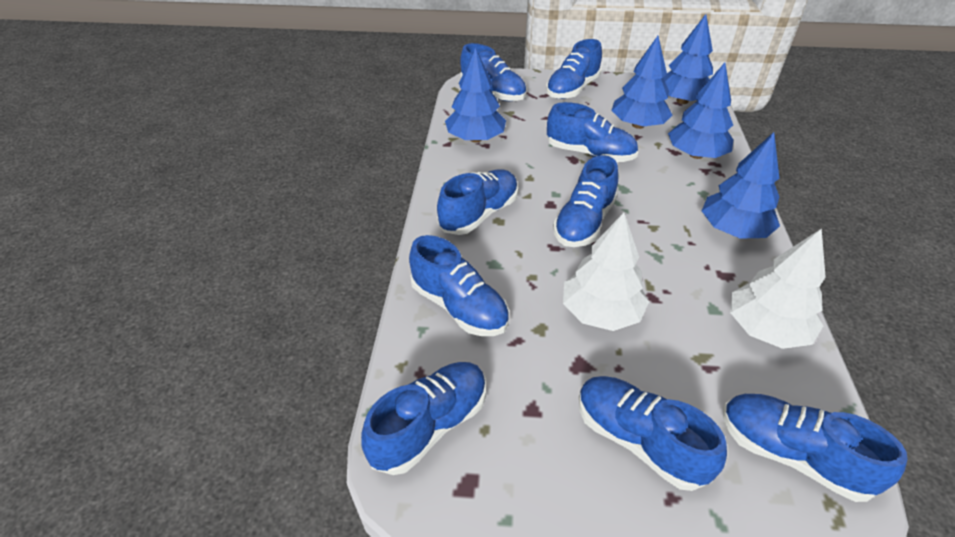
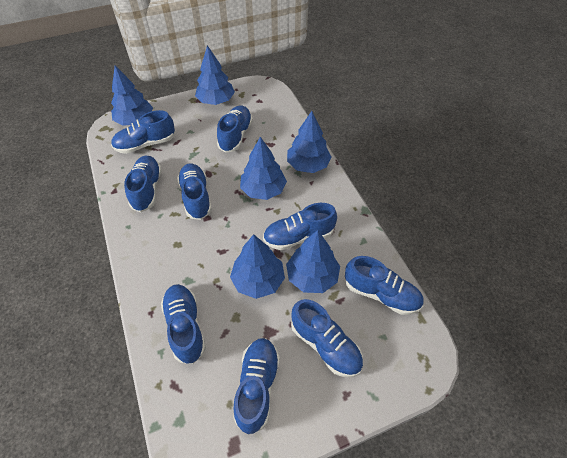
blue tree: [445,47,506,143] [612,36,672,129] [663,14,713,104] [668,63,733,159] [702,132,780,239] = 5 -> [111,66,153,126] [195,45,235,105] [230,234,285,299] [240,137,287,200] [286,230,340,293] [287,111,331,173] = 6
white tree: [563,213,649,331] [730,228,826,349] = 2 -> none = 0

